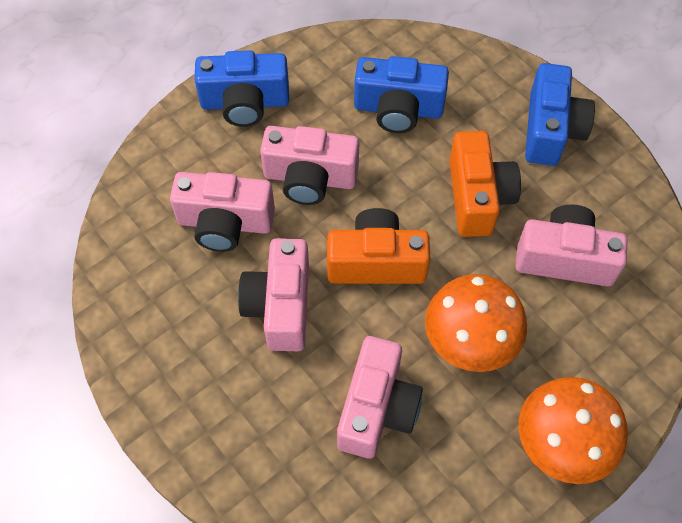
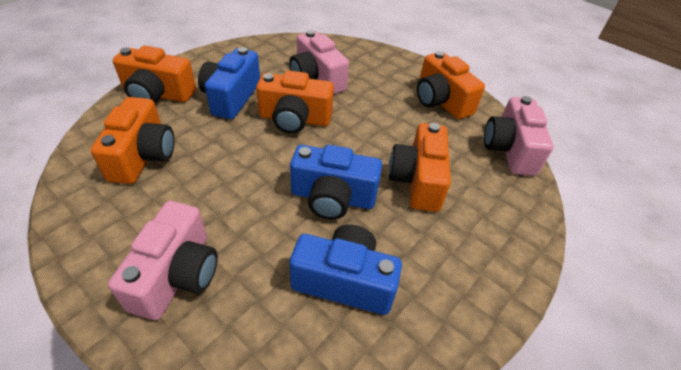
orange camera: [327,208,430,284] [449,131,521,237] = 2 -> [91,97,175,184] [113,46,196,103] [256,70,334,134] [389,123,451,212] [417,51,485,119] = 5
orange mushroom: [425,274,527,372] [519,377,628,484] = 2 -> none = 0
pink camera: [170,172,275,252] [238,238,309,351] [260,126,359,205] [337,336,423,458] [515,205,628,286] = 5 -> [108,201,218,320] [289,30,349,95] [484,96,554,176] = 3

